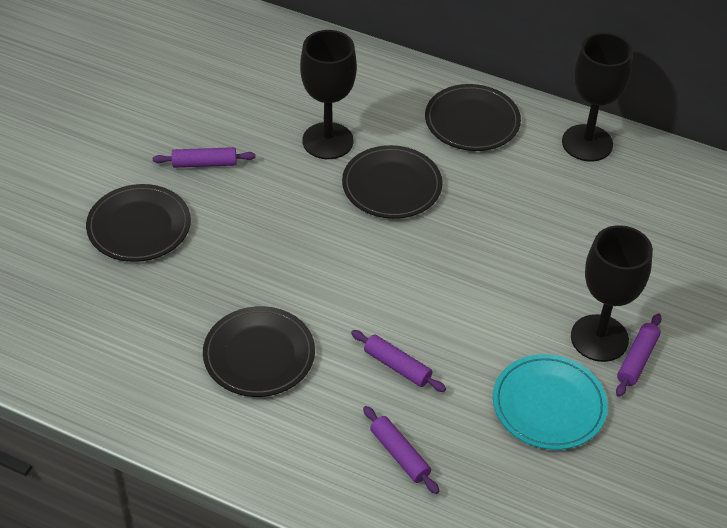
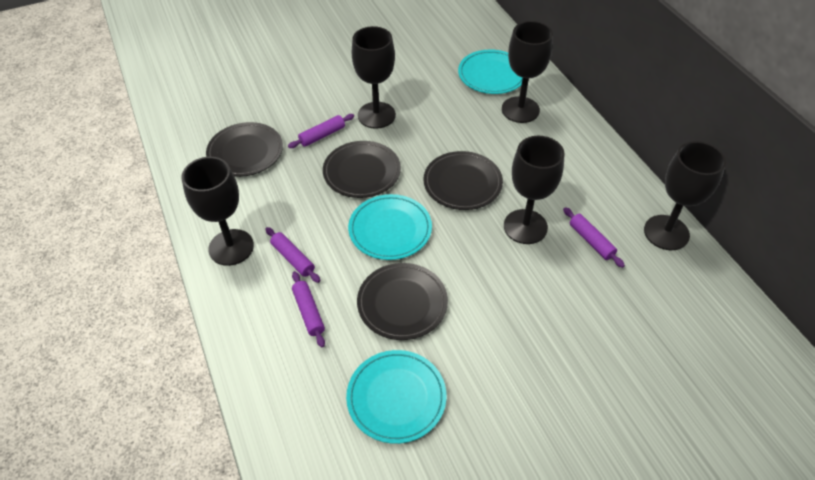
black goblet: [300,30,357,159] [562,33,633,161] [571,225,653,362] = 3 -> [182,157,254,266] [352,26,396,129] [502,21,553,123] [504,136,565,244] [644,141,726,250] = 5
turquoise plate: [493,354,608,450] = 1 -> [346,350,447,444] [348,194,432,260] [458,50,523,94] = 3

